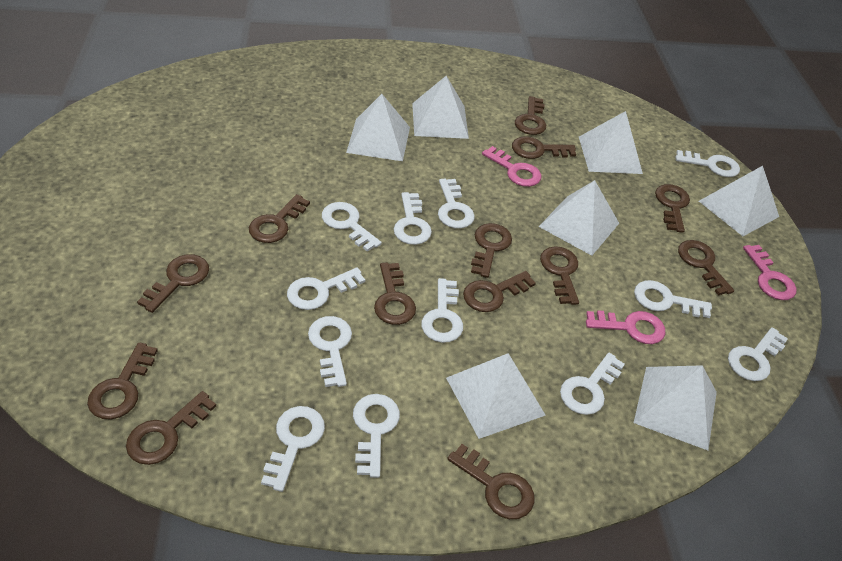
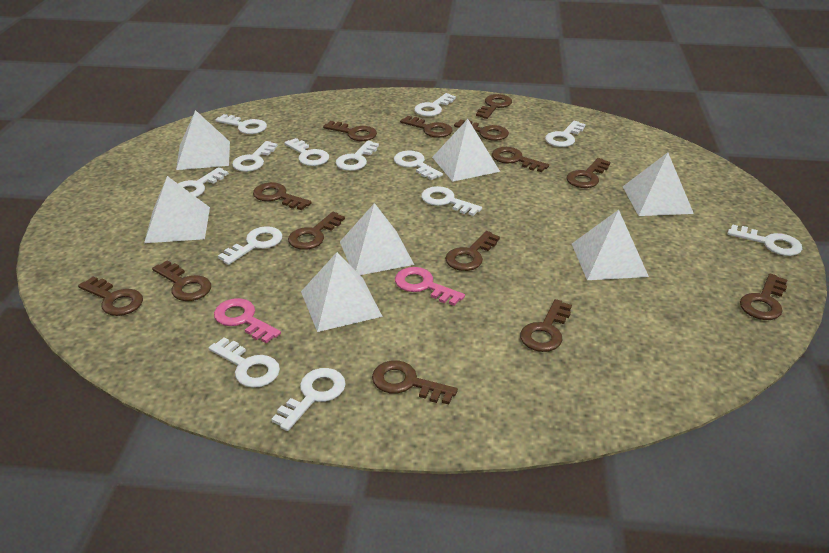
brown key: [87,342,158,419] [126,391,216,465] [137,254,209,313] [249,194,310,243] [374,262,416,325] [447,444,534,519] [463,271,536,312] [471,223,512,278] [512,137,576,159] [515,96,546,135] [540,246,579,305] [655,184,690,233] [678,240,734,296] = 13 -> [78,277,143,316] [152,260,211,301] [253,182,312,210] [288,212,345,250] [323,121,377,141] [372,360,458,405] [400,116,452,138] [445,231,500,271] [454,119,509,141] [476,94,512,119] [492,147,549,172] [520,299,572,352] [566,158,610,188] [740,274,787,320] = 14
pink key: [482,146,542,187] [586,310,665,344] [743,245,797,300] = 3 -> [214,298,281,343] [395,267,465,306] = 2
white key: [261,406,325,492] [287,267,365,310] [308,316,352,387] [322,202,382,252] [353,394,400,478] [394,192,432,245] [421,278,463,343] [438,179,475,229] [560,353,625,415] [634,280,712,318] [675,150,740,177] [728,327,788,381] = 12 -> [178,167,229,197] [209,337,280,388] [215,114,267,134] [218,226,282,265] [232,141,278,172] [271,368,346,431] [284,138,329,166] [336,141,379,171] [394,150,443,180] [414,93,456,117] [421,186,482,216] [545,121,586,147] [727,224,802,256] = 13

